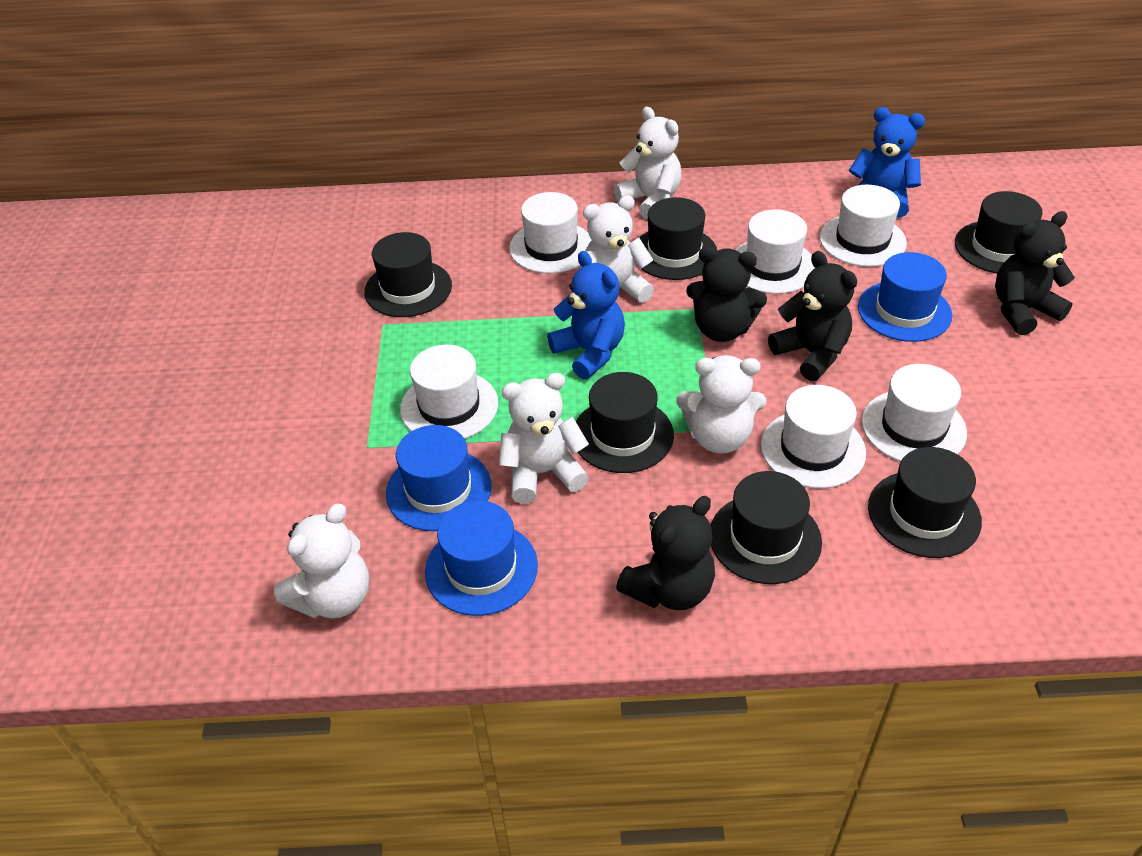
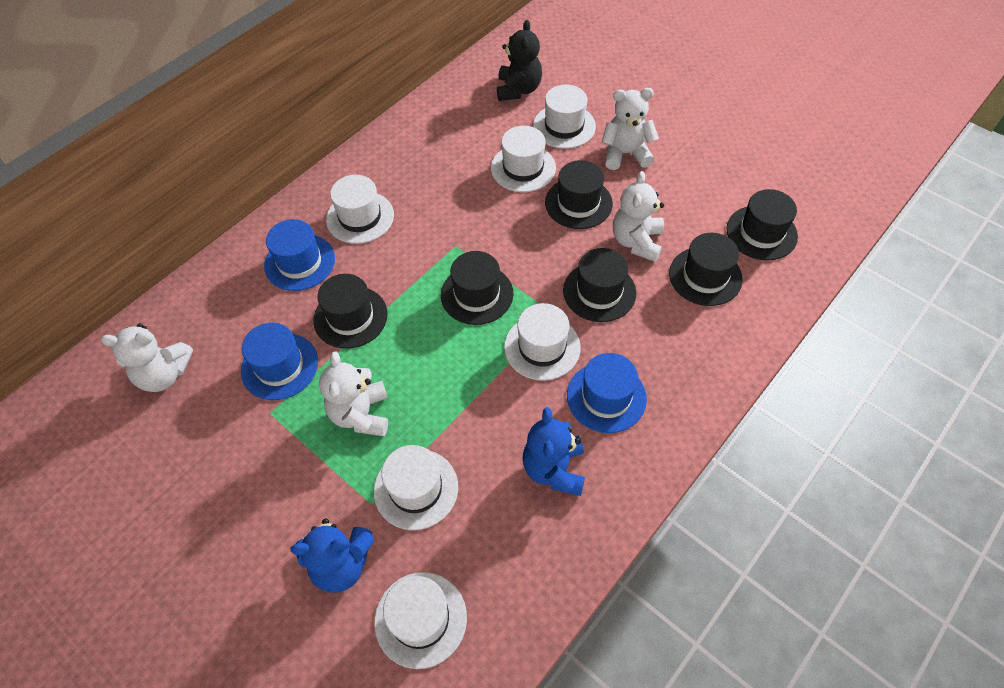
black teddy bear: [616,496,715,610] [686,247,767,342] [768,251,857,381] [995,211,1075,335] = 4 -> [497,20,542,101] = 1
white teddy bear: [274,503,369,619] [499,373,589,504] [580,195,654,303] [614,107,682,220] [676,355,766,454] = 5 -> [101,323,193,392] [319,352,388,436] [601,88,659,170] [613,171,664,262] = 4

